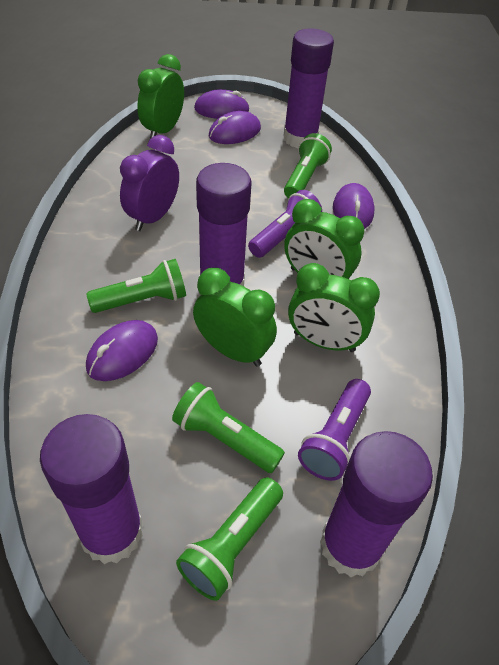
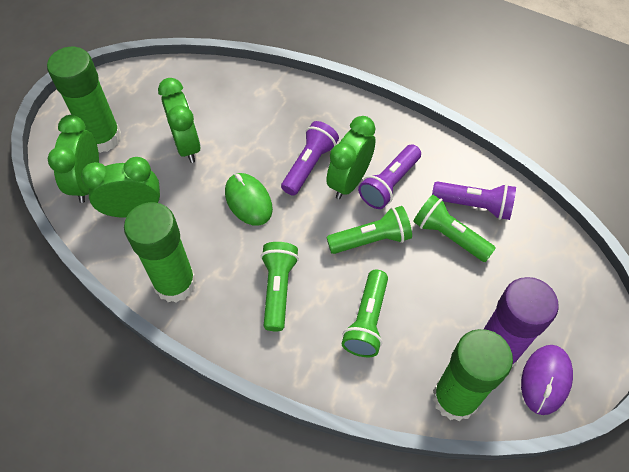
green glue stick: none = 0 -> [47,47,121,153] [124,202,196,303] [433,329,513,421] = 3
green mouse: none = 0 -> [225,173,273,226] = 1
purple clock: [120,135,179,231] = 1 -> none = 0
purple flashlight: [248,190,322,258] [298,379,371,481] = 2 -> [281,121,339,196] [358,144,421,209] [432,181,516,220] = 3
purple glue stick: [40,414,143,564] [196,163,251,286] [283,28,334,148] [320,431,433,577] = 4 -> [484,277,559,367] = 1
purple mouse: [86,320,158,381] [194,89,250,119] [209,111,261,144] [333,183,375,229] = 4 -> [521,345,573,415] = 1

